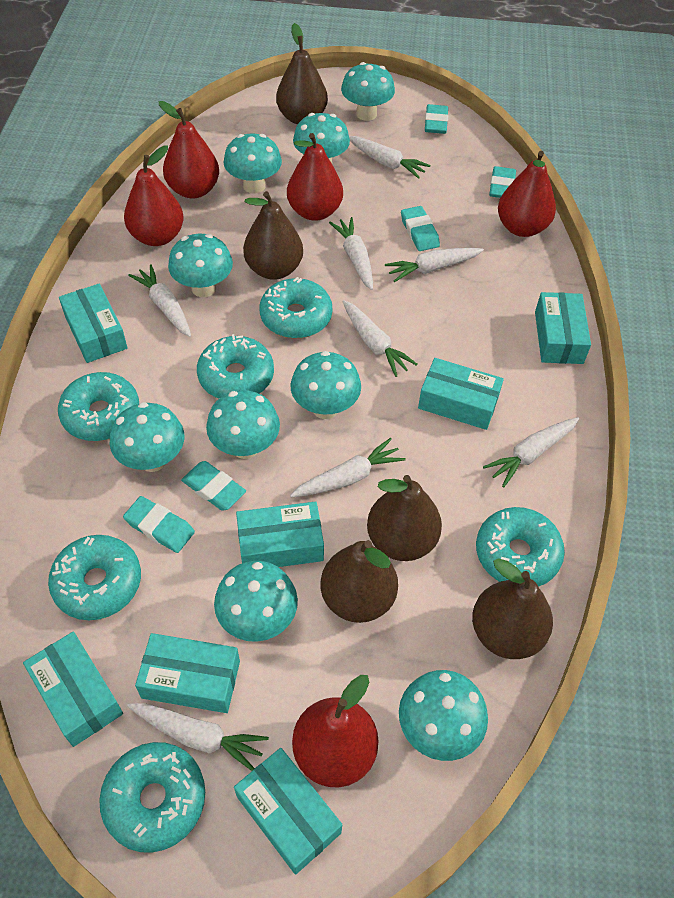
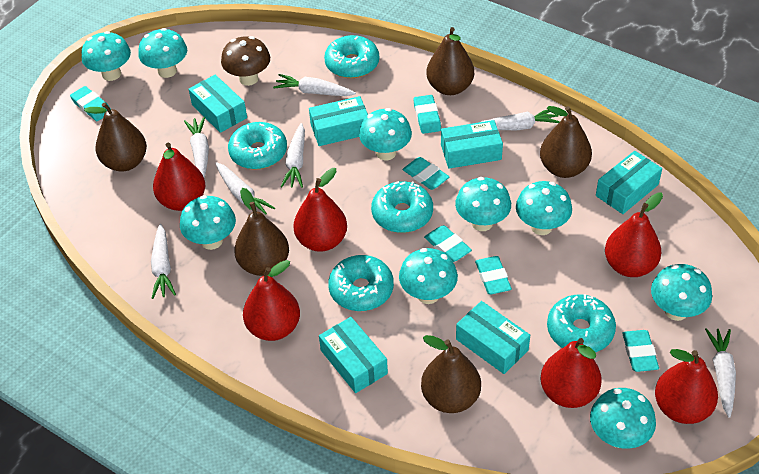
brown mushroom: none = 0 -> [221,36,270,86] = 1
red pear: [124,146,184,246] [159,101,219,199] [287,133,343,221] [292,675,379,787] [498,151,556,237] = 5 -> [153,143,205,211] [243,260,300,341] [293,168,347,252] [540,338,602,408] [605,192,663,277] [655,349,718,424] = 6
turquoise box: [23,632,123,747] [59,284,128,363] [135,633,240,713] [234,748,342,875] [236,502,324,567] [418,358,504,430] [535,292,591,364] = 7 -> [188,75,247,133] [309,96,368,146] [319,317,388,393] [441,120,503,169] [456,301,530,374] [596,151,662,214] = 6
turquoise donut: [48,535,141,620] [58,372,139,441] [99,742,205,853] [197,334,274,398] [259,277,332,338] [476,507,565,587] = 6 -> [228,122,287,169] [324,35,379,78] [328,255,394,311] [371,181,433,233] [547,294,616,352] = 5
turquoise eraser: [123,496,195,553] [181,461,246,511] [401,206,440,251] [425,104,448,134] [489,166,516,198] = 5 -> [70,86,111,121] [402,157,449,190] [413,95,441,134] [424,225,472,262] [475,256,512,294] [622,330,659,372] = 6
white carrot: [127,703,269,771] [128,264,191,337] [290,438,406,498] [329,217,373,290] [342,300,418,377] [349,136,431,179] [385,248,484,282] [483,417,579,488] = 8 -> [151,224,176,299] [184,117,209,178] [215,162,275,215] [273,74,356,96] [281,123,305,188] [481,110,560,130] [705,328,736,418] = 7

